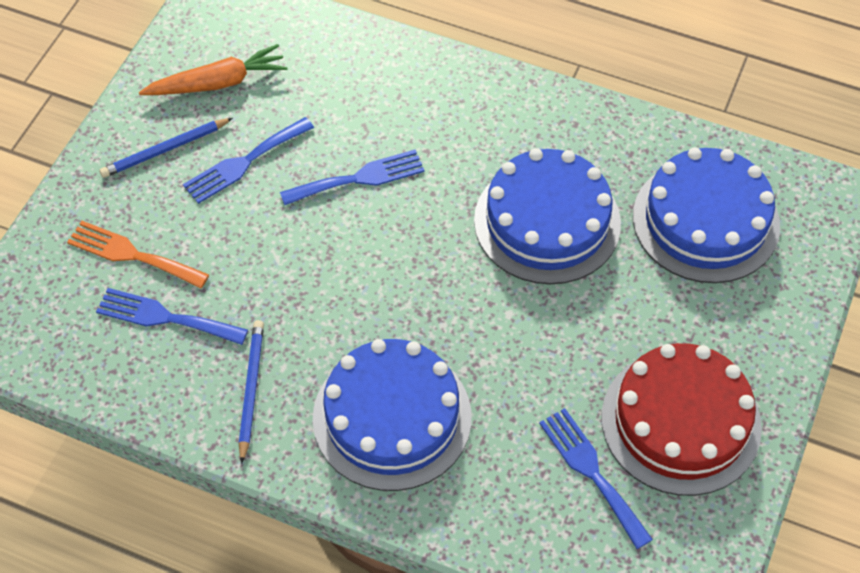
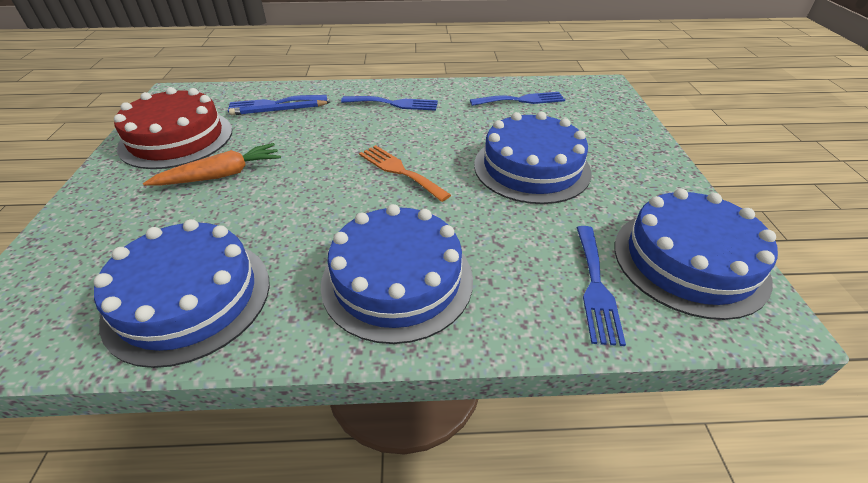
blue cake: [313,339,472,491] [474,148,621,284] [633,147,780,283] = 3 -> [94,219,270,368] [320,204,473,344] [474,112,592,204] [614,189,778,320] = 4
blue pencil: [99,118,233,178] [239,320,264,464] = 2 -> [229,100,330,115] = 1

